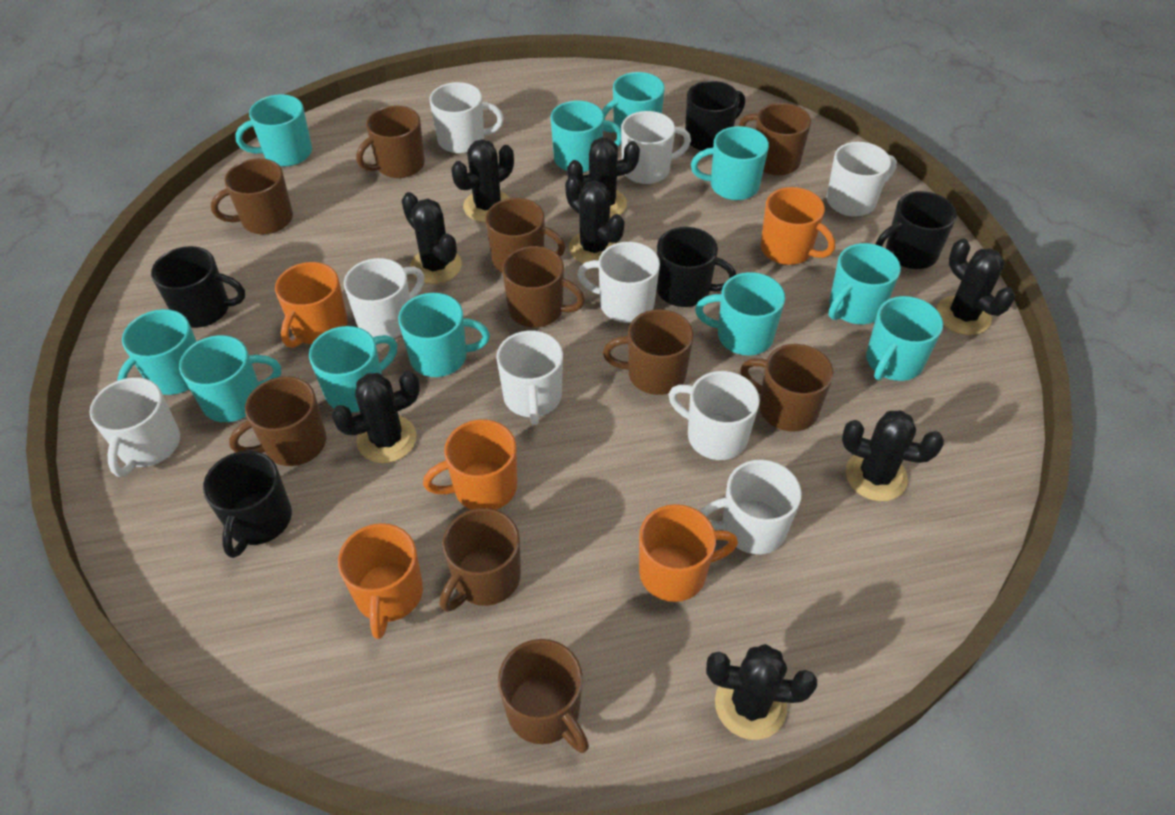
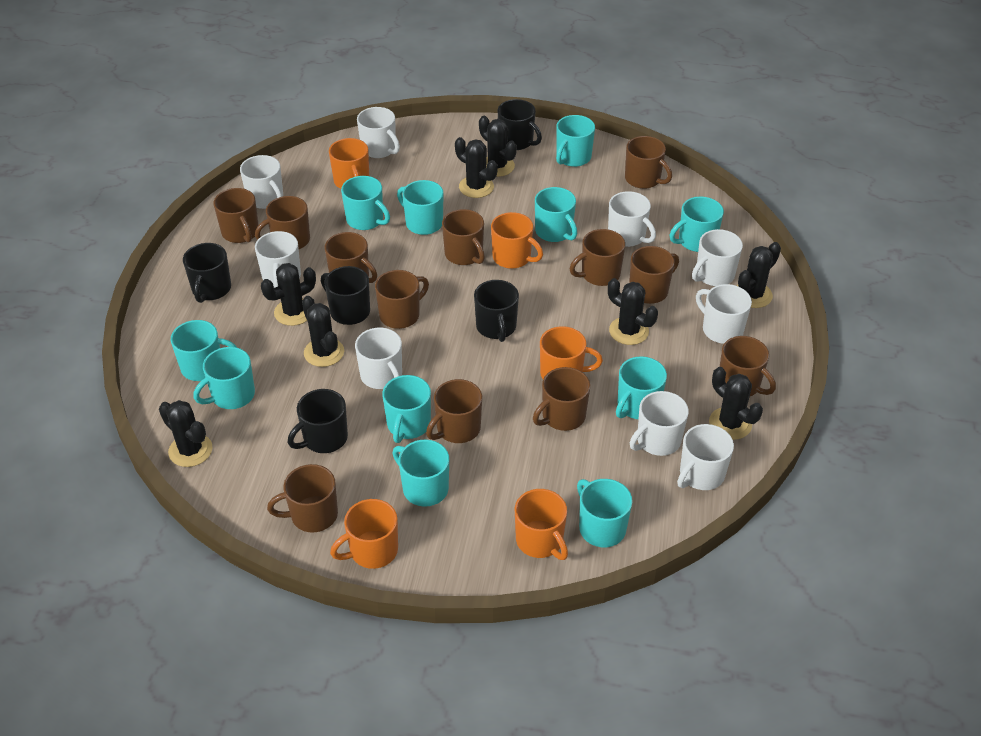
brown mug: [211,158,293,234] [229,376,326,466] [356,105,425,178] [439,508,521,612] [485,198,565,272] [498,639,589,753] [502,246,585,327] [603,309,694,395] [739,103,811,176] [740,344,833,432] = 10 -> [213,188,259,243] [255,196,310,249] [267,464,338,533] [325,232,377,283] [375,270,429,329] [426,379,482,443] [442,209,485,265] [533,367,590,431] [570,229,625,286] [625,136,672,189] [629,246,679,304] [720,336,776,396] = 12

